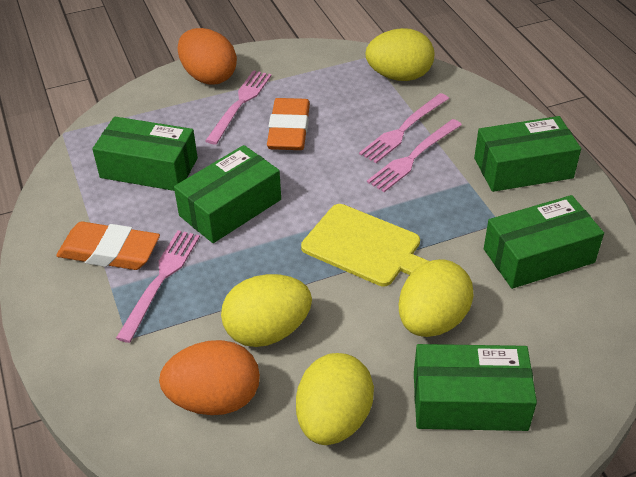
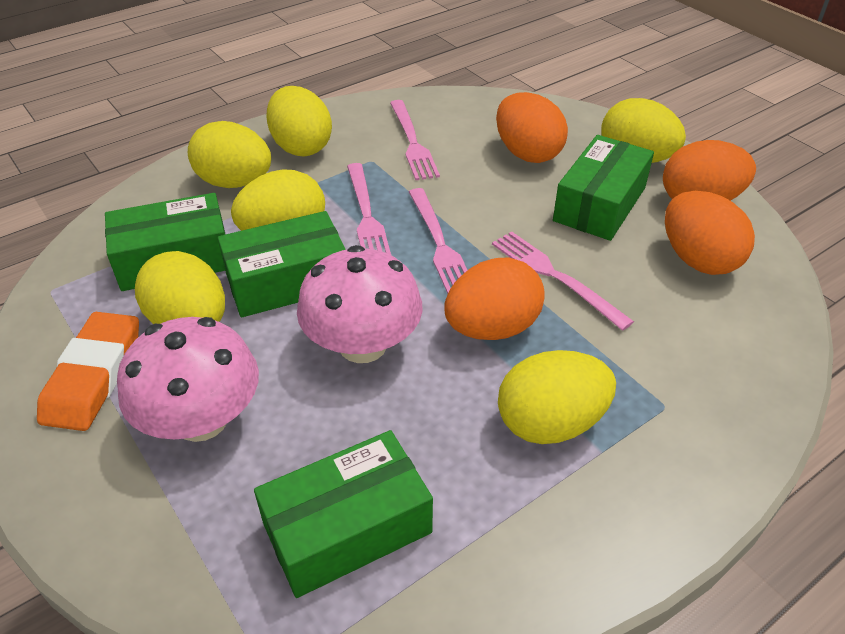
green box: [92,117,198,191] [174,145,281,243] [414,344,537,431] [474,116,581,192] [484,195,604,289] = 5 -> [105,193,225,291] [218,211,346,317] [254,430,433,598] [553,135,654,241] = 4
orange egg: [159,340,260,415] [178,28,237,85] = 2 -> [444,257,545,340] [496,92,568,163] [663,140,756,201] [665,191,755,275] = 4
orange eraser: [56,222,160,270] [267,98,310,150] = 2 -> [37,312,139,431] = 1
pink mushroom: none = 0 -> [117,317,259,442] [297,245,423,363] = 2
yellow cutting board: [301,204,428,286] = 1 -> none = 0
yellow egg: [221,274,312,347] [296,353,374,445] [365,28,434,81] [399,259,474,337] = 4 -> [135,251,225,324] [188,121,271,188] [231,169,325,231] [266,86,332,157] [498,350,616,444] [601,98,686,163] = 6

